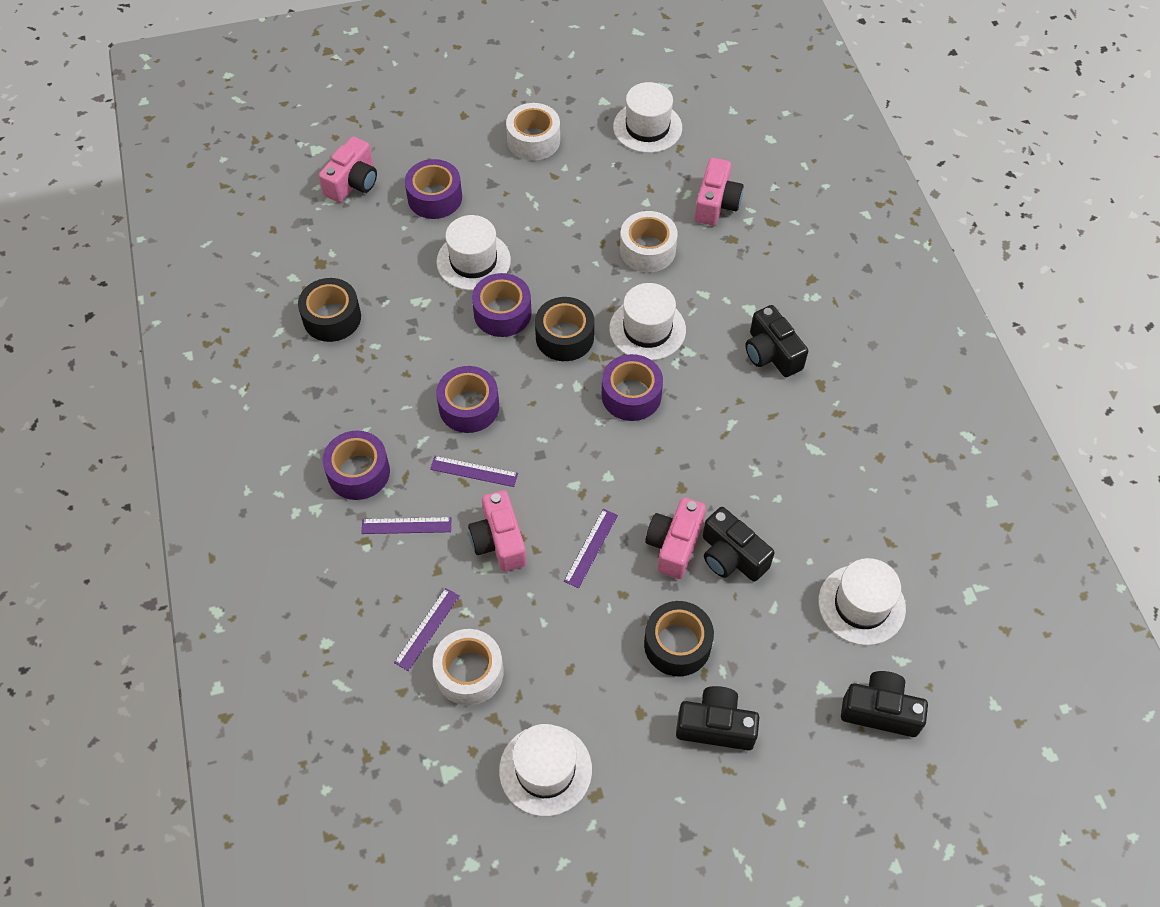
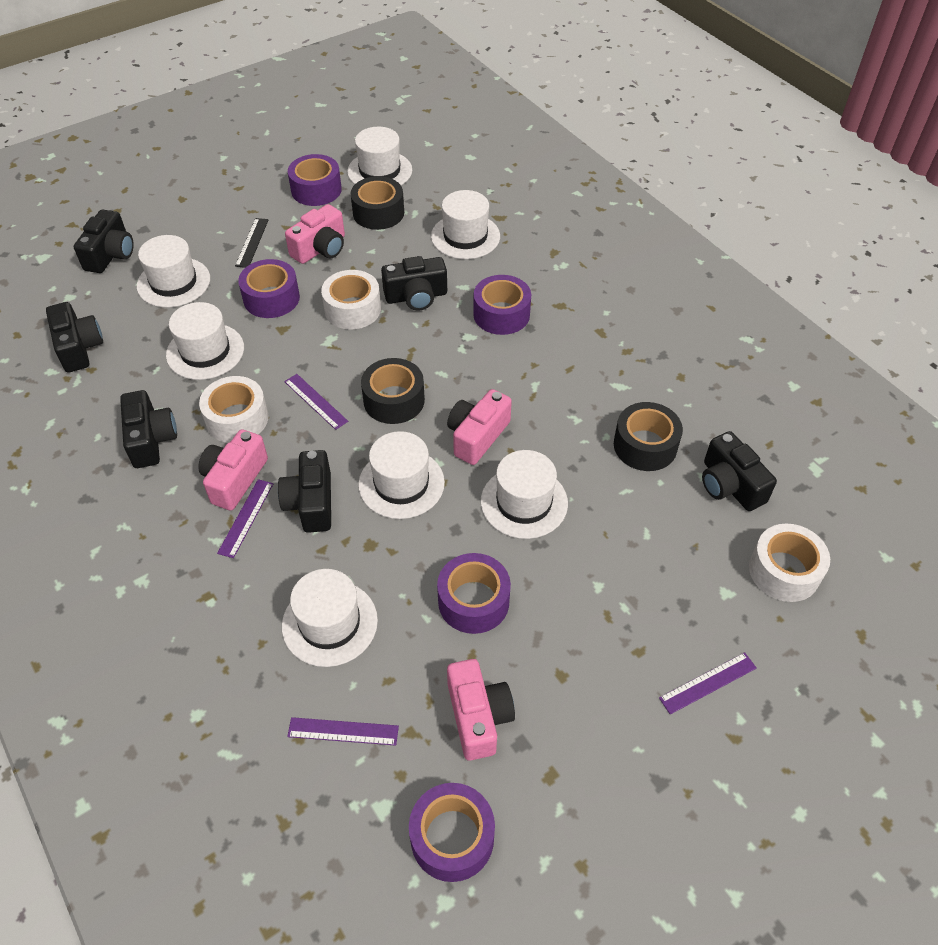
black camera: [676,686,759,750] [703,507,775,582] [745,305,808,377] [841,671,928,737] = 4 -> [46,302,103,372] [74,210,134,273] [120,390,177,468] [278,450,331,533] [381,256,447,311] [702,431,777,511] = 6
black ruler: none = 0 -> [235,218,269,268] = 1
white hat: [436,215,511,291] [499,724,592,817] [609,283,686,361] [613,82,682,153] [818,558,906,645] = 5 -> [137,235,210,308] [166,302,244,380] [282,569,378,667] [347,127,412,185] [358,431,445,519] [431,190,500,259] [481,450,568,539] = 7

